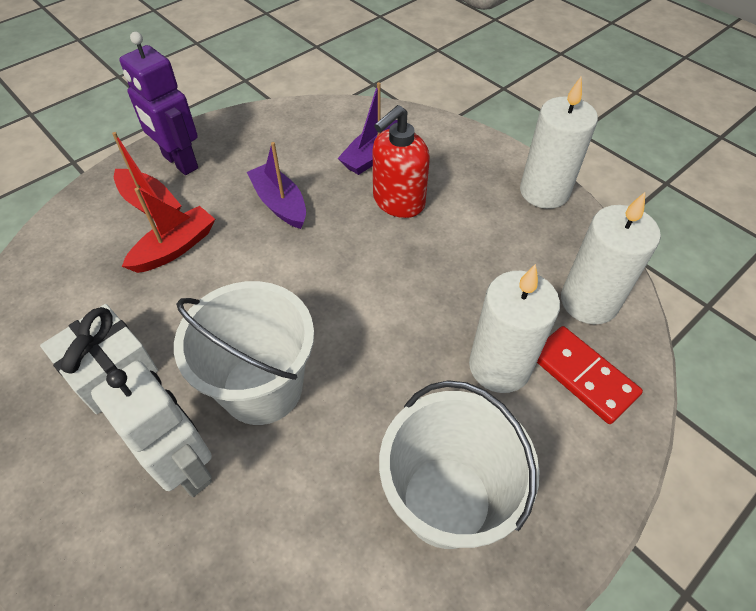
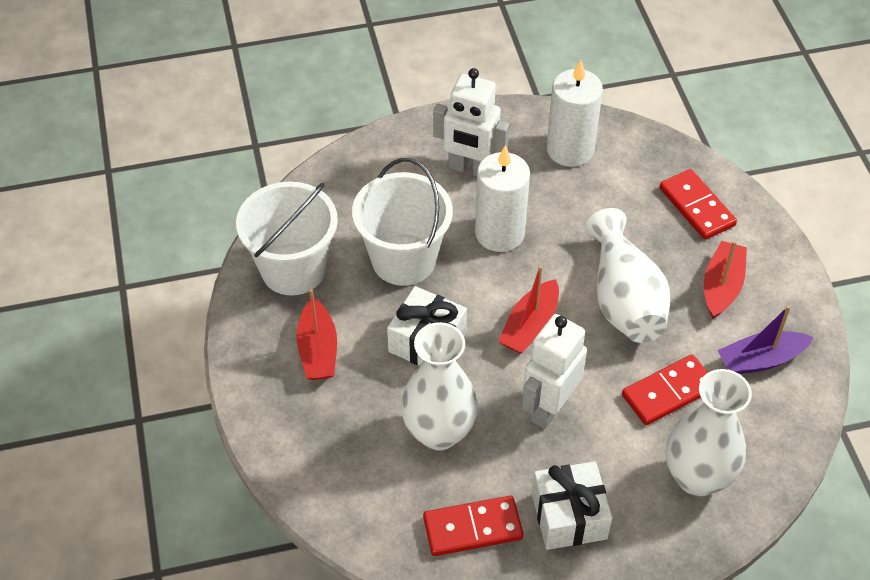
purple boat: [247,142,306,229] [337,82,398,175] = 2 -> [717,305,813,374] = 1
purple robot: [119,32,198,175] = 1 -> none = 0
red boat: [112,132,181,218] [122,188,215,273] = 2 -> [296,289,337,380] [498,265,559,354] [704,241,747,319] = 3
red domino: [537,326,643,424] = 1 -> [423,496,523,556] [622,355,708,425] [659,169,737,240] = 3
red soap dispenser: [373,105,430,218] = 1 -> none = 0
white candle: [469,264,560,393] [520,77,598,209] [561,192,661,324] = 3 -> [475,145,530,252] [547,60,603,167] = 2
white gift: [40,304,158,414] = 1 -> [387,286,467,366] [532,461,613,550] = 2
white robot: [91,361,212,497] = 1 -> [433,68,509,177] [522,314,587,429] = 2
white vase: none = 0 -> [401,322,478,450] [585,208,671,343] [666,369,752,496] = 3

